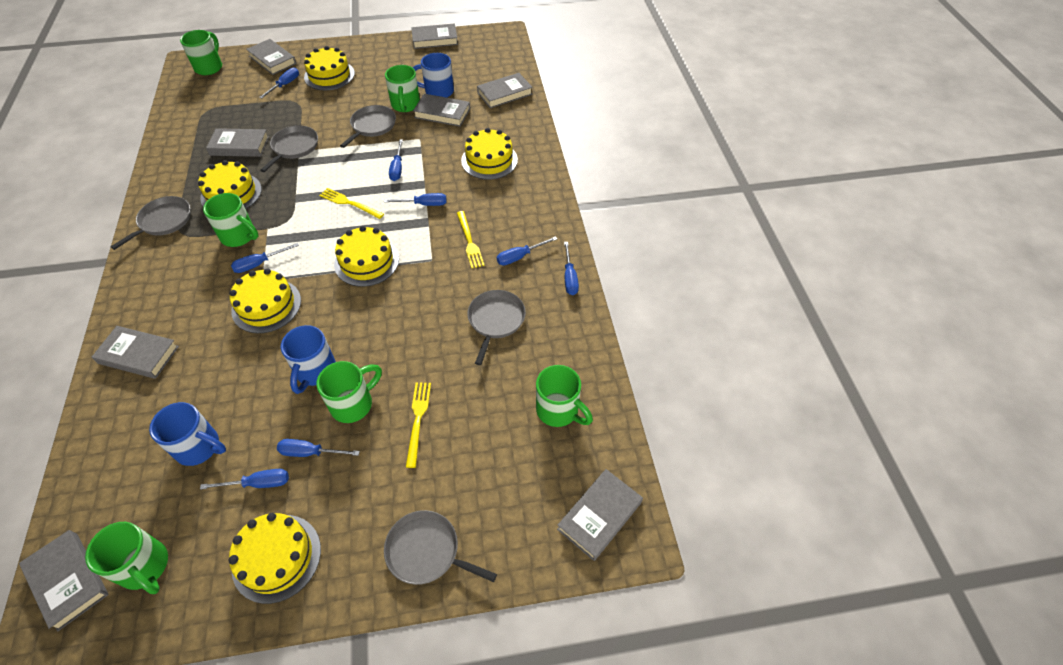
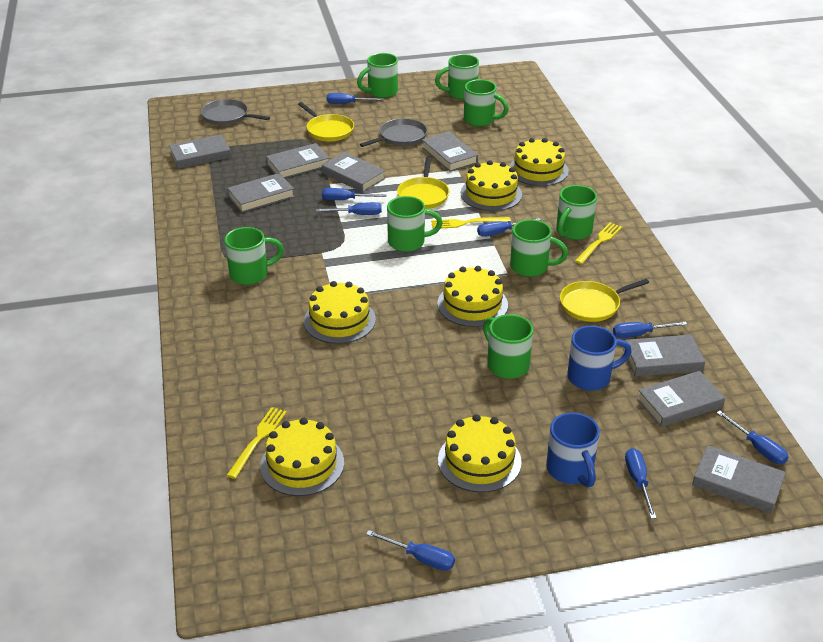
blue mug: [149,402,226,466] [281,325,336,394] [412,53,454,98] = 3 -> [546,412,600,487] [567,325,632,391] = 2
green mug: [85,522,168,594] [180,30,222,75] [203,193,258,247] [317,361,382,423] [385,65,420,112] [536,365,593,427] = 6 -> [225,227,284,285] [357,53,398,98] [387,196,443,252] [435,54,479,99] [464,79,509,127] [483,314,533,379] [510,219,568,277] [556,185,597,240] = 8
grey pan: [111,196,191,250] [261,125,318,172] [340,105,396,148] [384,510,497,585] [467,290,526,365] = 5 -> [201,99,270,125] [360,118,427,147] = 2
yellow pan: none = 0 -> [298,102,354,141] [397,157,449,209] [560,279,649,322] = 3

